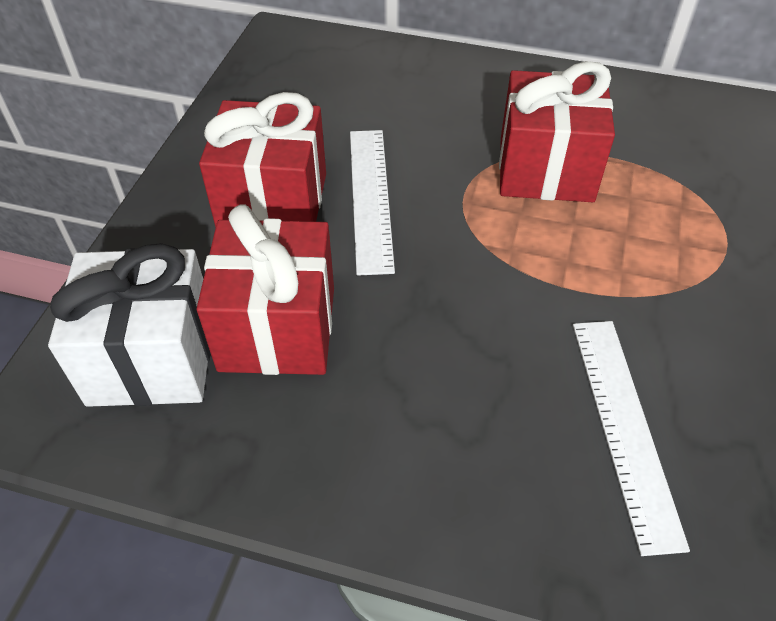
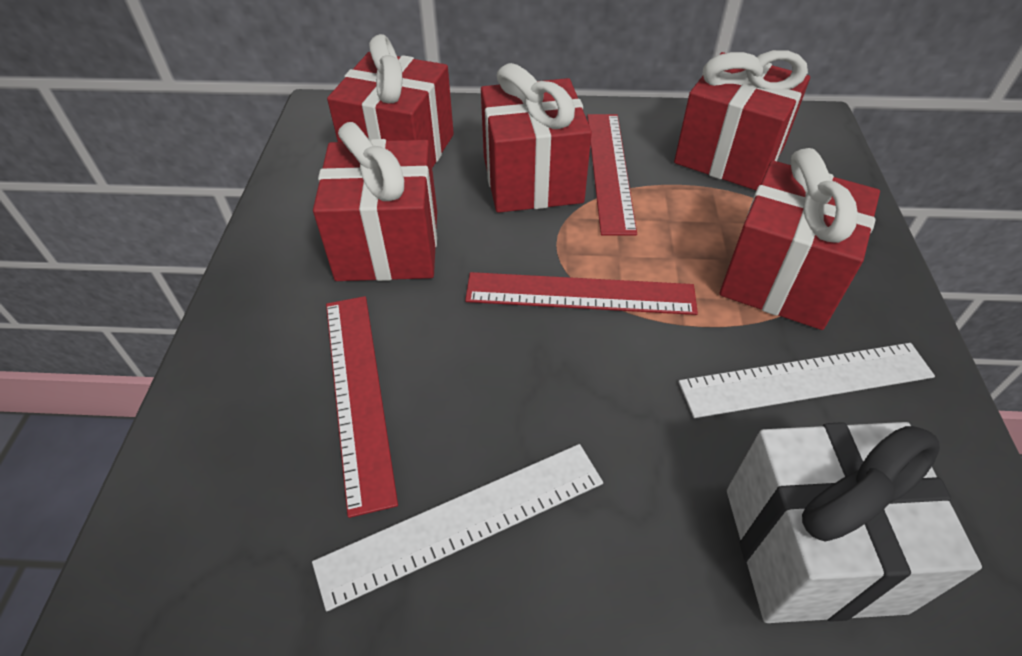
red gift: [197,204,334,375] [199,92,326,227] [499,61,615,202] = 3 -> [313,122,437,281] [327,34,454,168] [481,63,592,213] [674,50,810,190] [720,148,880,330] = 5
red ruler: none = 0 -> [326,296,398,518] [465,272,698,315] [587,114,637,236] = 3

